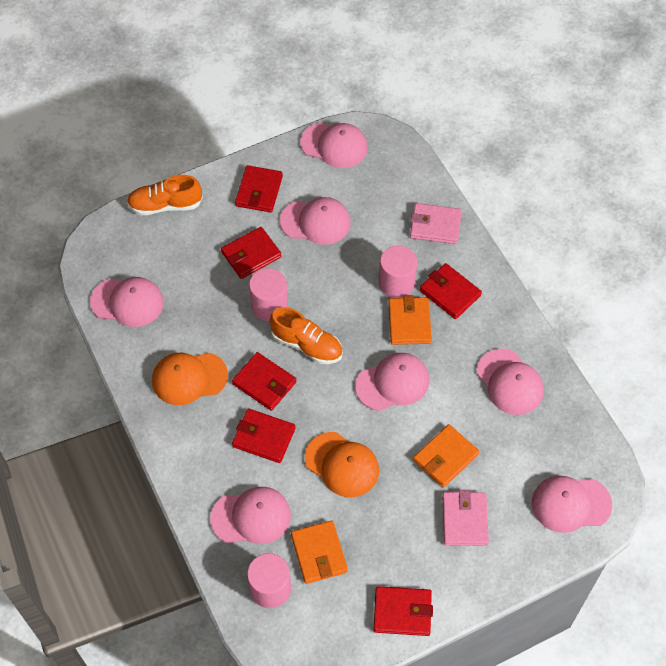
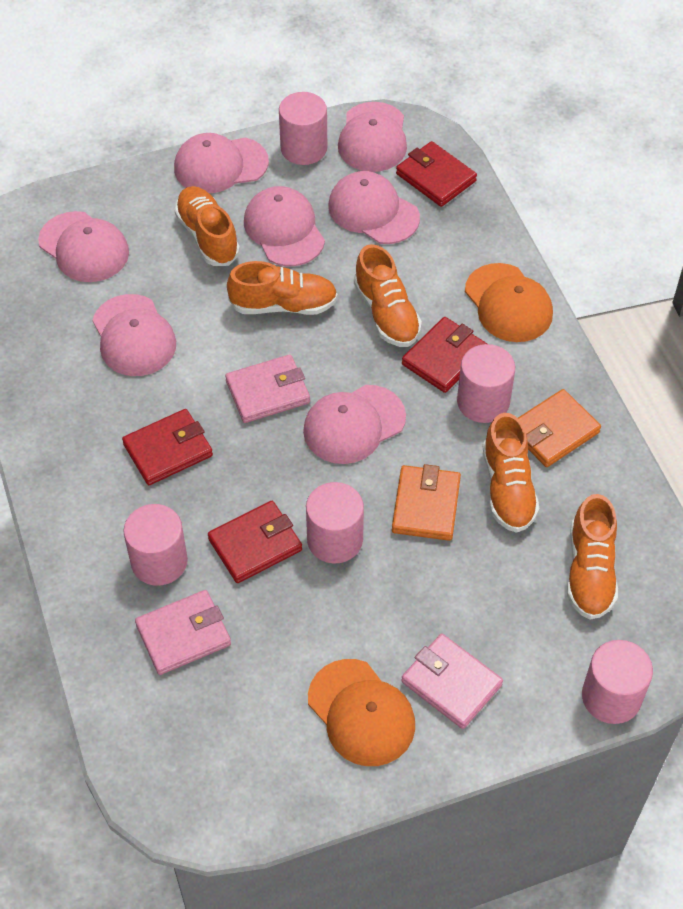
orange shoe: [127,175,203,215] [270,307,343,364] = 2 -> [174,186,240,266] [227,261,338,315] [354,244,422,347] [483,413,540,533] [567,494,618,620] = 5
orange wallet: [291,521,348,584] [388,295,432,345] [413,424,479,488] = 3 -> [392,464,461,541] [518,389,601,467] = 2
pink cylinder: [247,553,291,608] [249,268,288,321] [379,246,417,298] = 3 -> [123,504,188,586] [279,92,327,165] [306,482,364,563] [457,344,515,423] [582,640,653,724] = 5
pink wallet: [410,203,462,244] [442,490,489,546] = 2 -> [135,590,231,675] [225,354,310,423] [401,634,503,729] = 3
red wallet: [221,227,282,279] [232,352,296,411] [232,409,296,463] [235,165,283,213] [373,586,433,636] [420,263,482,319] = 6 -> [122,409,213,485] [208,501,302,583] [396,141,477,207] [402,317,487,393] = 4

